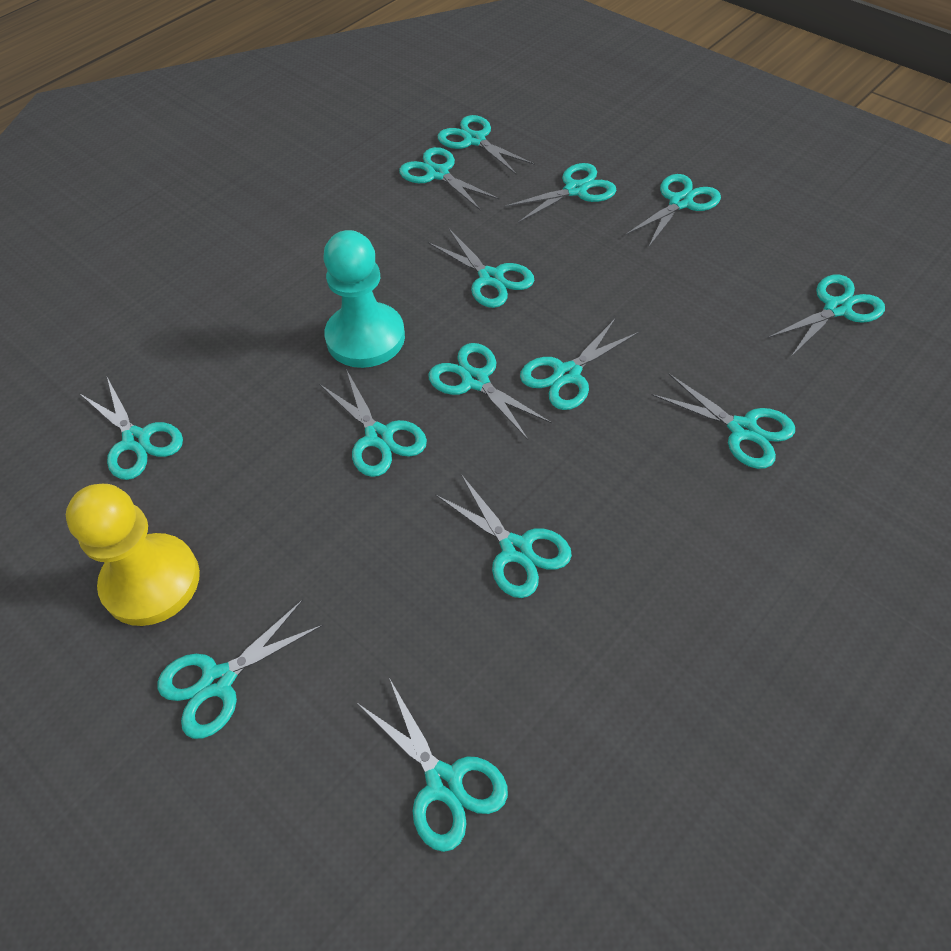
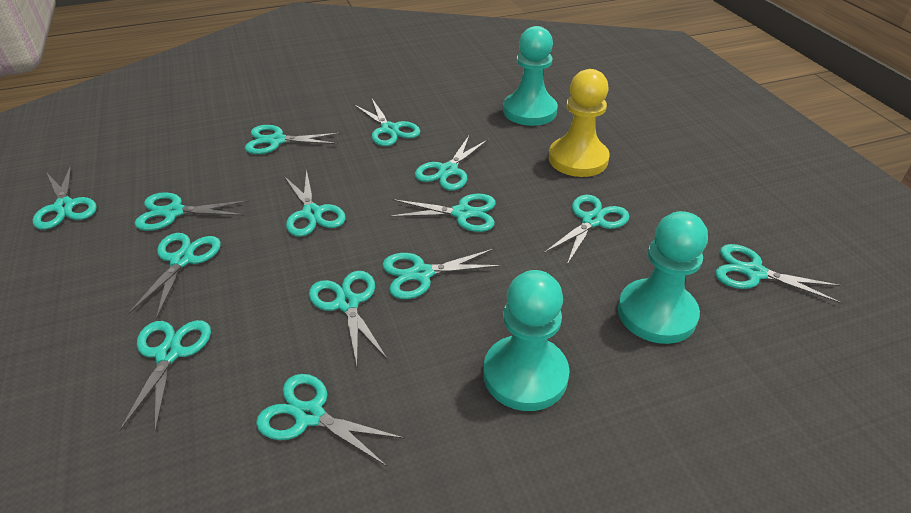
turquoise pawn: [323,230,405,368] = 1 -> [483,270,569,411] [503,26,558,126] [618,211,708,344] = 3

